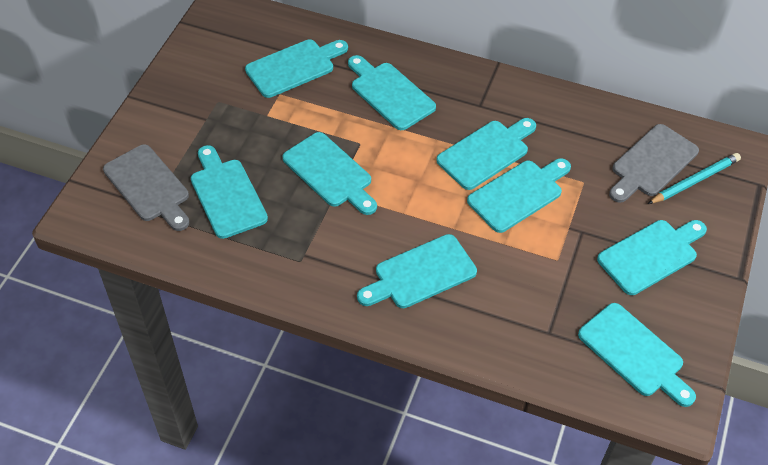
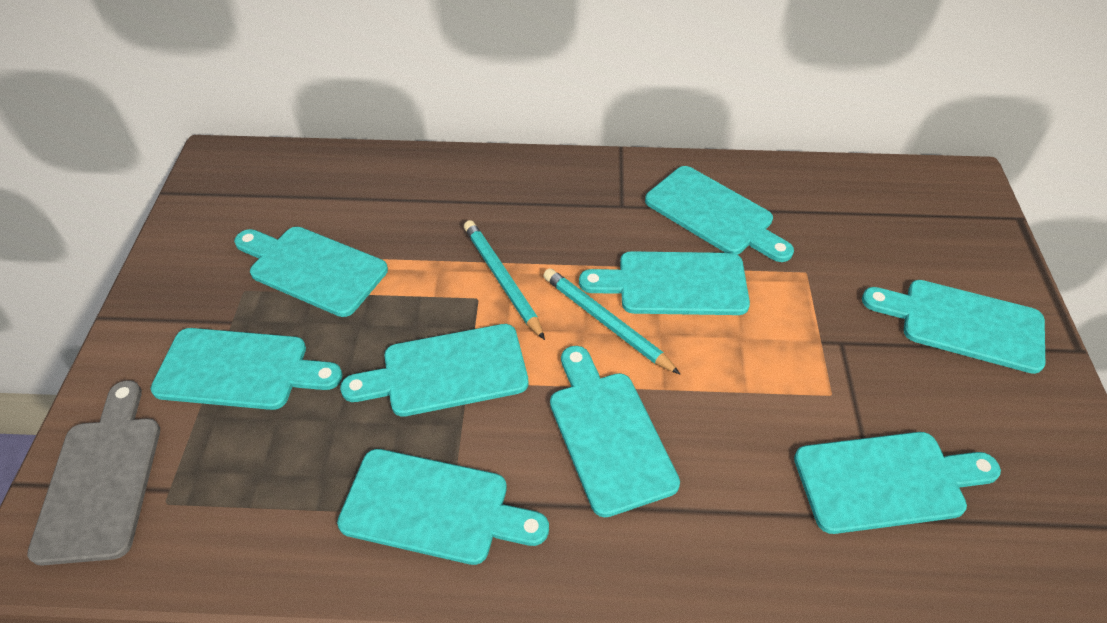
grey cutting board: [103,144,189,231] [609,124,699,203] = 2 -> [27,380,160,565] = 1
turquoise pencil: [648,153,741,204] = 1 -> [464,220,545,340] [543,268,680,374] = 2

